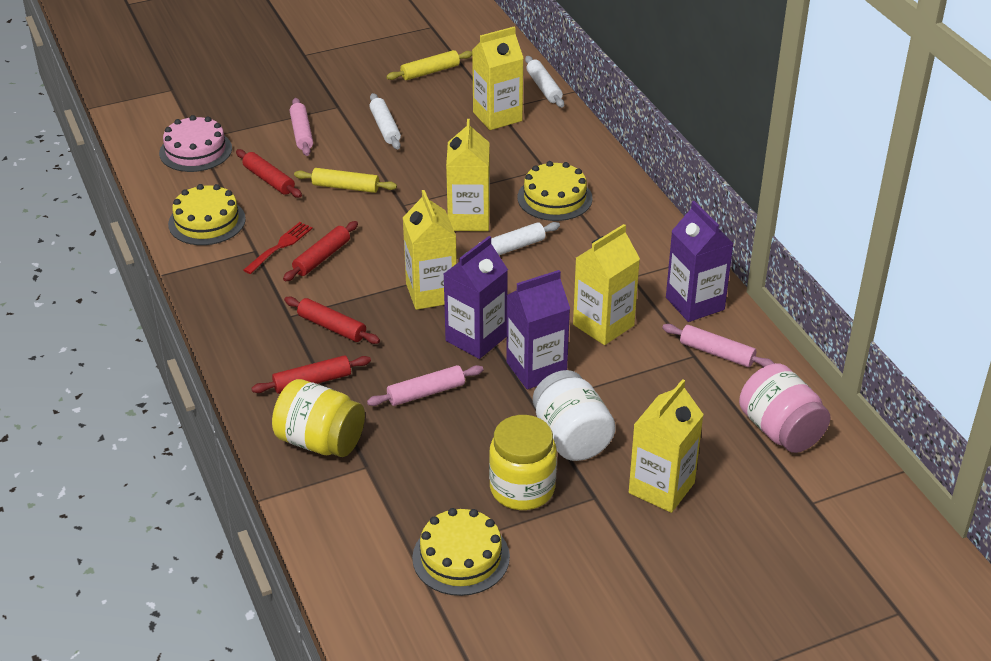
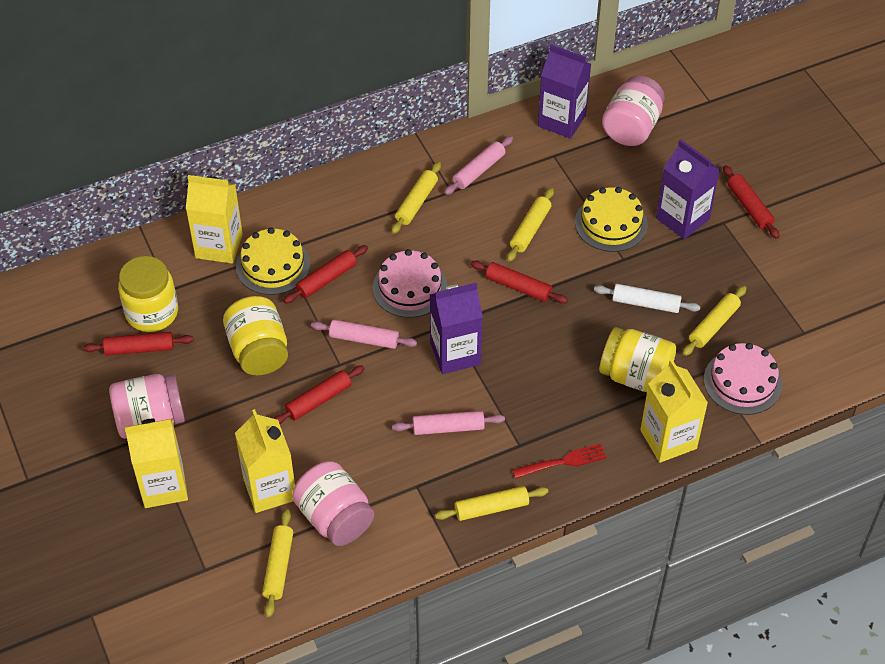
pink cake: [159,115,232,172] = 1 -> [372,249,447,318] [704,343,782,415] = 2
pink jar: [739,363,831,453] = 1 -> [109,374,185,439] [292,461,374,546] [602,75,665,146] = 3
red rolling pin: [236,149,302,198] [251,355,371,394] [283,221,358,281] [284,297,380,344] = 4 -> [83,332,194,356] [273,365,365,424] [283,245,368,304] [470,260,568,304] [723,165,780,239] = 5
white jar: [533,370,616,461] = 1 -> none = 0
white rolling pin: [369,93,401,149] [464,222,560,255] [525,56,564,108] = 3 -> [594,284,701,313] = 1
yellow cake: [168,184,246,245] [412,508,510,596] [517,161,593,221] = 3 -> [236,227,310,295] [575,187,648,252] = 2
yellow carton: [402,190,457,310] [446,119,490,231] [472,27,524,130] [573,224,640,345] [629,379,704,513] = 5 -> [125,418,188,508] [186,175,243,264] [235,409,295,513] [640,359,708,463] = 4
yellow jar: [272,379,365,457] [489,415,557,510] = 2 -> [118,256,178,332] [223,296,288,375] [599,327,676,392] = 3
yellow rolling pin: [294,168,397,193] [386,50,472,80] = 2 -> [262,509,293,617] [391,162,441,234] [435,486,549,521] [507,188,554,262] [683,286,747,356] = 5

